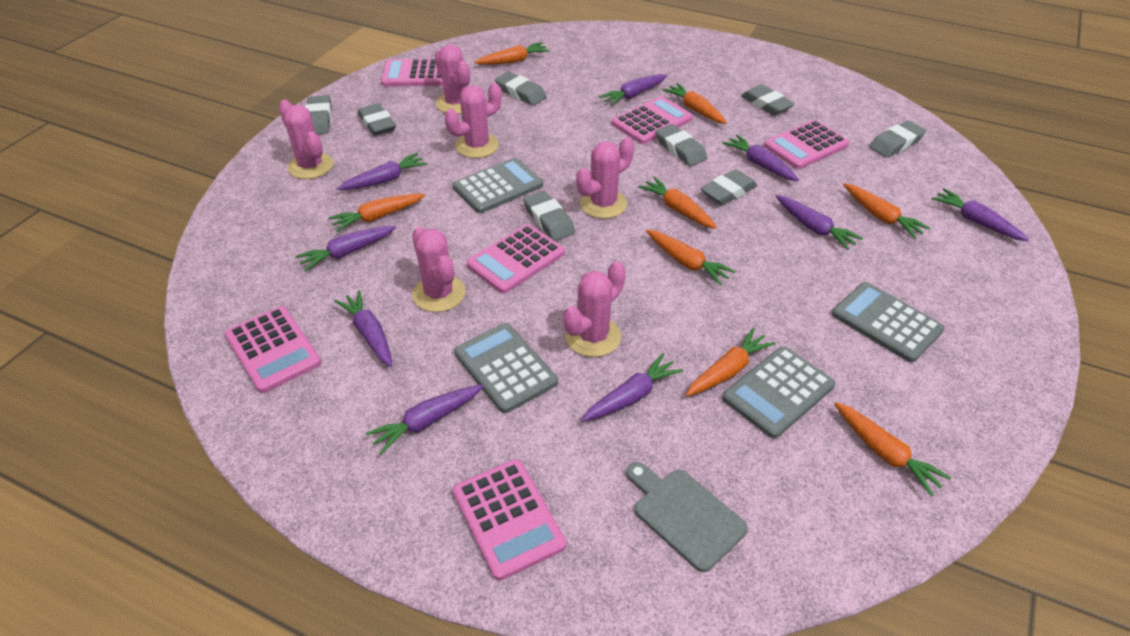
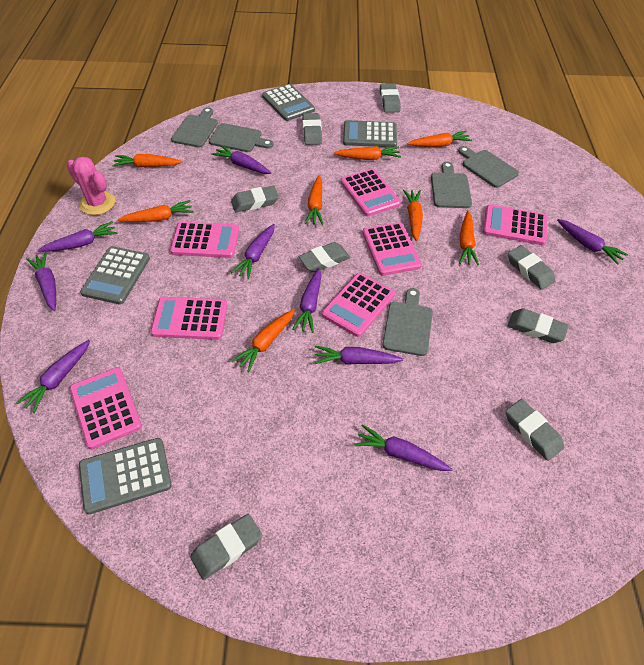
grey cutting board: [626,462,748,572] = 1 -> [171,107,218,147] [209,123,273,152] [383,288,433,356] [431,162,472,208] [458,146,519,188] = 5
pink cactus: [279,100,333,179] [412,227,466,312] [435,45,470,114] [445,83,502,158] [563,261,626,357] [576,137,634,219] = 6 -> [67,157,115,215] = 1
pink calculator: [225,306,322,393] [381,59,443,86] [453,459,566,581] [466,224,565,294] [612,96,693,144] [764,120,849,169] = 6 -> [70,367,142,449] [150,297,228,340] [170,222,239,258] [322,273,395,337] [341,168,401,216] [363,222,422,276] [483,204,547,245] = 7

